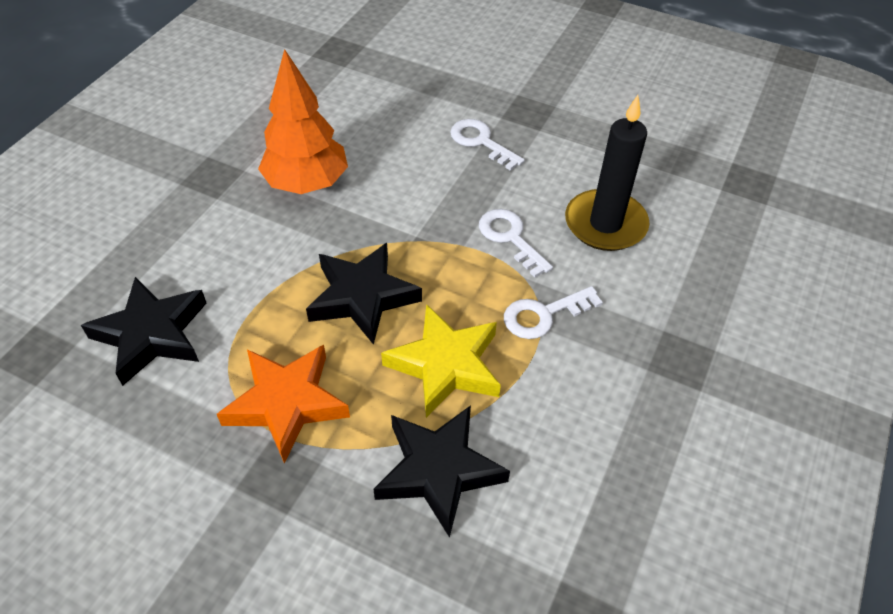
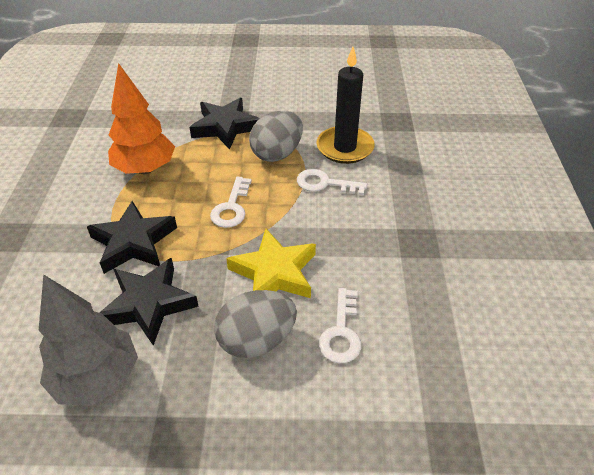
grey egg: none = 0 -> [214,290,297,358] [249,111,303,162] = 2
grey tree: none = 0 -> [38,274,138,406] = 1
orange star: [217,345,350,463] = 1 -> none = 0

